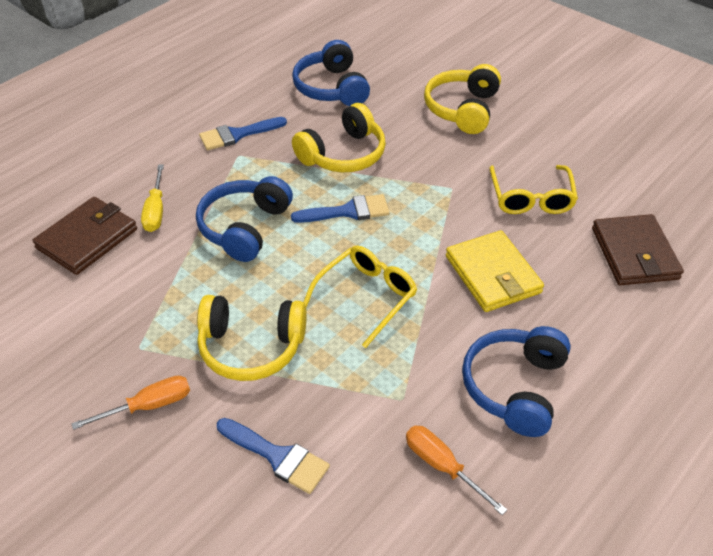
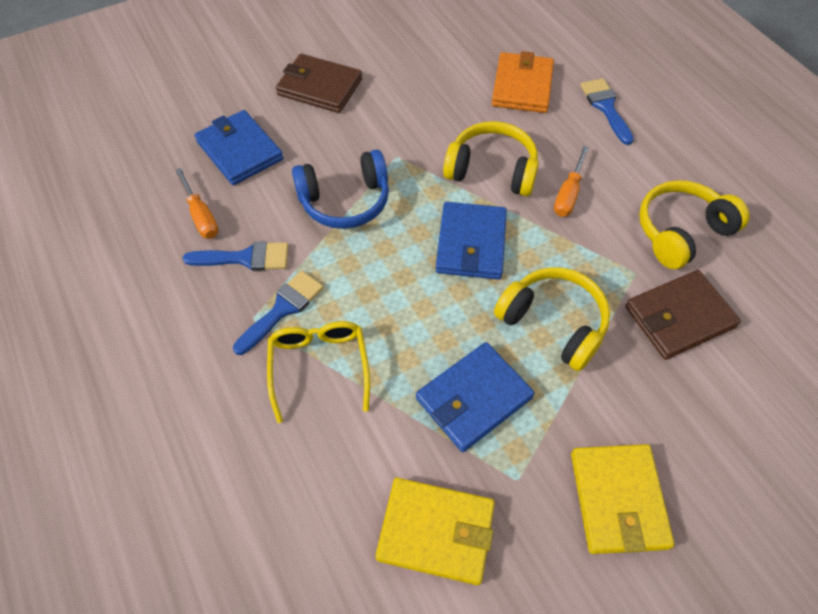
blue headphones: [196,176,293,262] [292,40,370,106] [462,326,571,437] = 3 -> [292,150,389,229] = 1
blue wallet: none = 0 -> [194,110,283,185] [416,342,534,452] [436,202,507,280] = 3
orange wallet: none = 0 -> [492,51,554,113] = 1
yellow glasses: [304,245,417,348] [489,165,578,214] = 2 -> [267,321,370,423] = 1
yellow screwdriver: [141,164,164,232] = 1 -> none = 0
yellow wallet: [446,230,544,312] = 1 -> [375,478,495,585] [571,444,675,554] = 2

